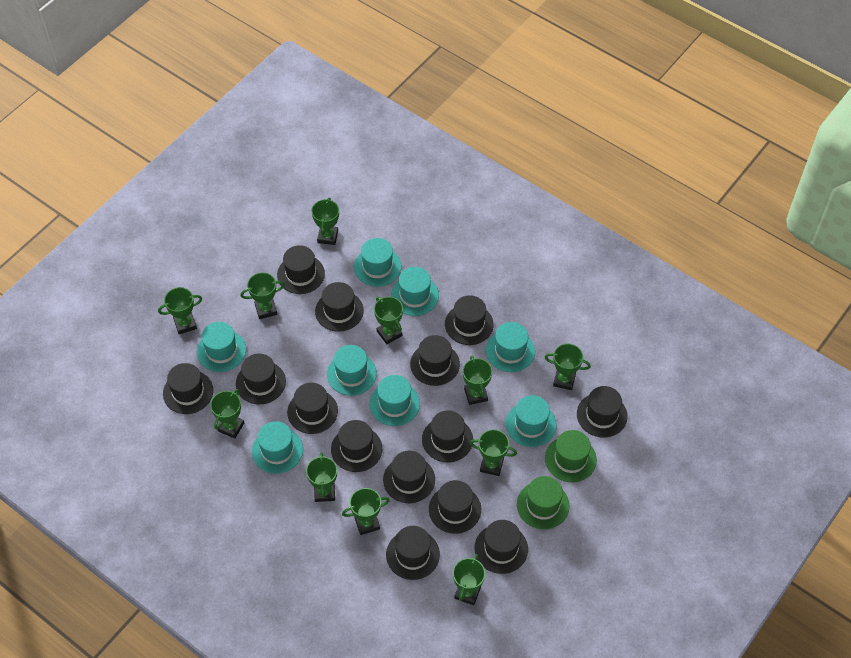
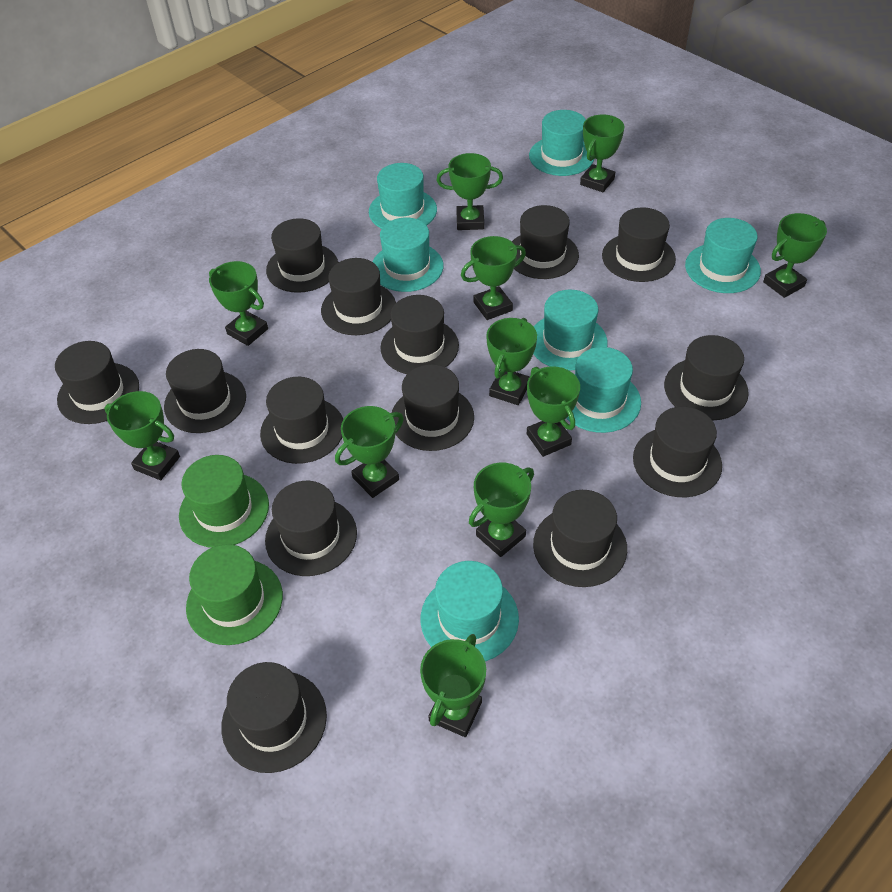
turquoise hat: [197,322,246,372] [252,421,303,474] [327,345,377,396] [354,238,401,286] [370,375,420,426] [391,267,439,316] [486,322,535,372] [506,395,557,447] = 8 -> [369,163,437,229] [373,217,444,292] [421,561,519,662] [529,110,594,176] [533,290,608,371] [566,347,641,433] [685,218,761,293] = 7

